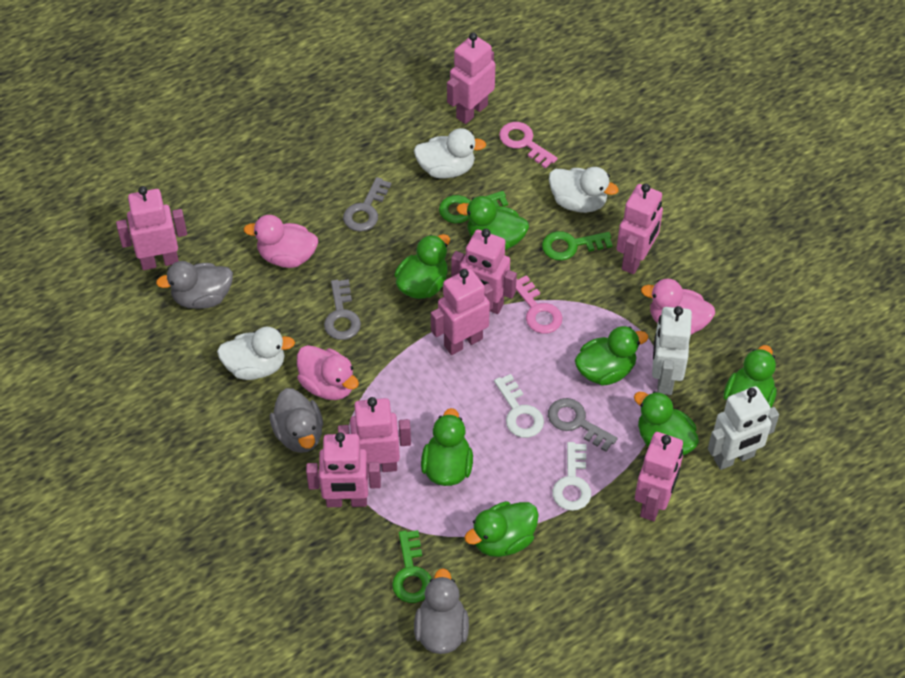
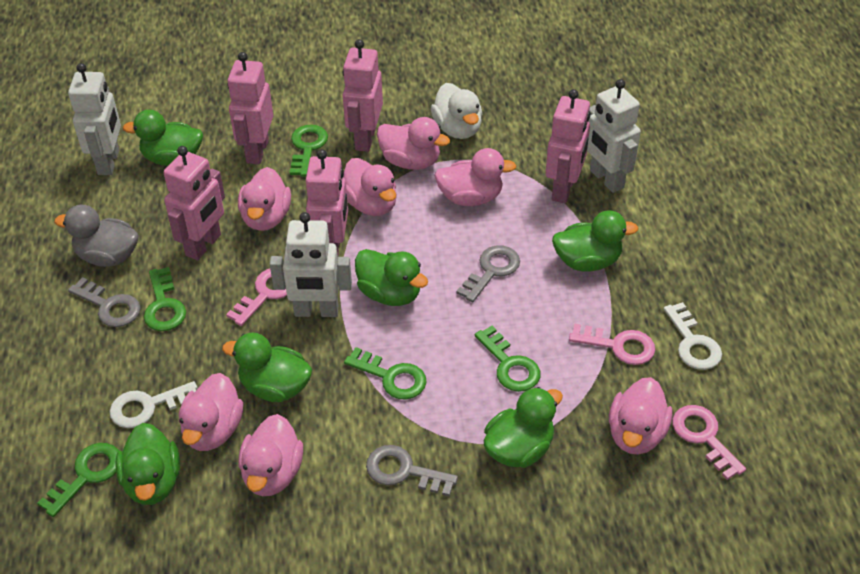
green duck: [394,234,450,299] [421,408,473,486] [456,196,529,250] [464,501,539,557] [575,326,648,386] [634,391,699,455] [723,345,777,408] = 7 -> [115,423,180,505] [123,110,203,166] [222,332,312,402] [355,249,428,306] [484,387,563,468] [552,210,639,272] = 6
green key: [392,530,432,603] [439,191,508,223] [542,231,613,261] = 3 -> [37,443,119,517] [144,267,186,331] [290,125,328,176] [344,347,427,400] [475,326,540,392] = 5
grey duck: [156,261,233,309] [270,388,323,453] [414,568,469,654] = 3 -> [54,205,139,267] = 1
pink duck: [243,215,318,268] [297,345,359,400] [641,278,715,335] = 3 -> [179,373,243,451] [238,167,291,231] [239,414,303,496] [343,158,397,216] [377,117,450,170] [434,148,516,206] [609,377,672,455] = 7
pink key: [499,122,558,169] [516,275,563,334] = 2 -> [226,269,287,326] [569,323,655,365] [672,405,746,480] = 3
pink robot: [116,186,187,270] [306,432,381,507] [338,397,411,474] [431,269,493,355] [447,32,496,124] [451,229,517,314] [617,183,663,274] [635,432,683,521] = 8 -> [164,146,225,260] [228,52,273,164] [306,149,348,256] [343,39,383,152] [546,89,591,203] = 5
white duck: [217,327,295,380] [414,128,486,179] [549,167,619,213] = 3 -> [431,83,482,139] = 1
white robot: [652,306,692,395] [708,386,779,470] = 2 -> [68,63,121,175] [270,212,352,317] [587,79,641,193] = 3

